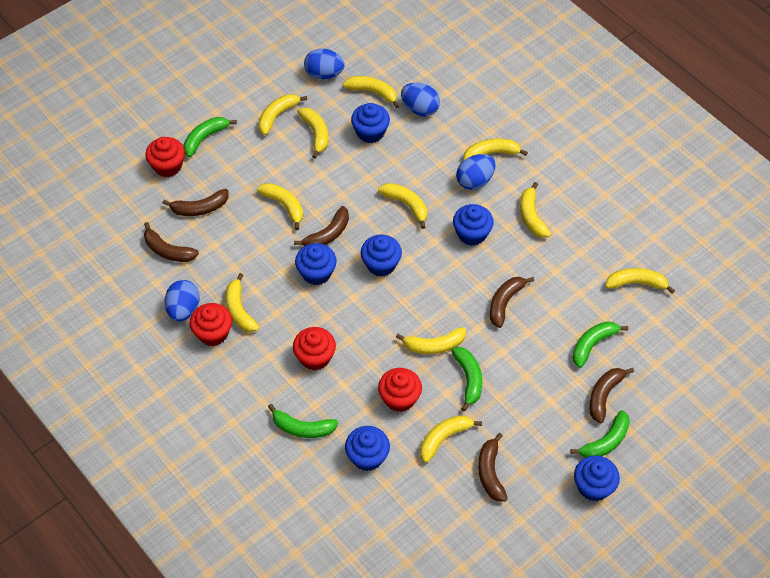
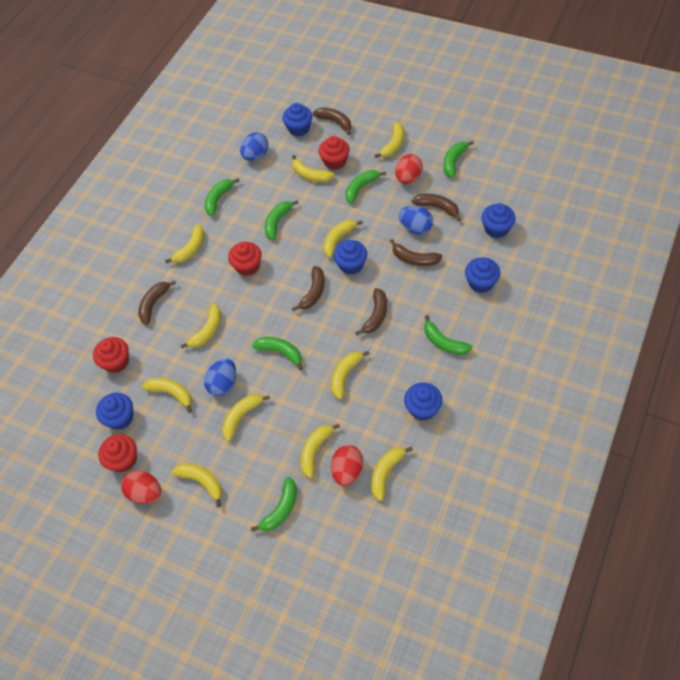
blue egg: [164,280,200,322] [304,48,345,79] [401,83,440,116] [456,154,496,190] = 4 -> [204,359,236,396] [240,132,268,161] [399,206,433,234] = 3
green banana: [184,117,237,157] [268,404,338,438] [451,347,482,411] [570,410,630,458] [573,321,628,368] = 5 -> [205,178,240,216] [251,477,297,532] [252,337,303,371] [265,200,298,240] [345,170,386,204] [424,315,472,355] [444,141,474,178] = 7
red egg: none = 0 -> [121,470,161,504] [331,445,363,486] [395,154,423,184] = 3

